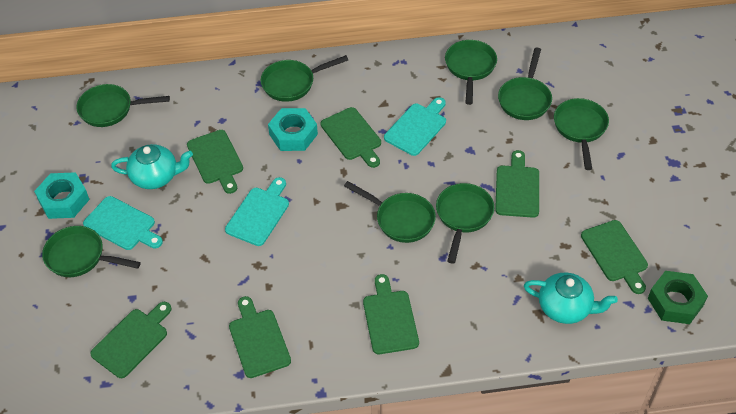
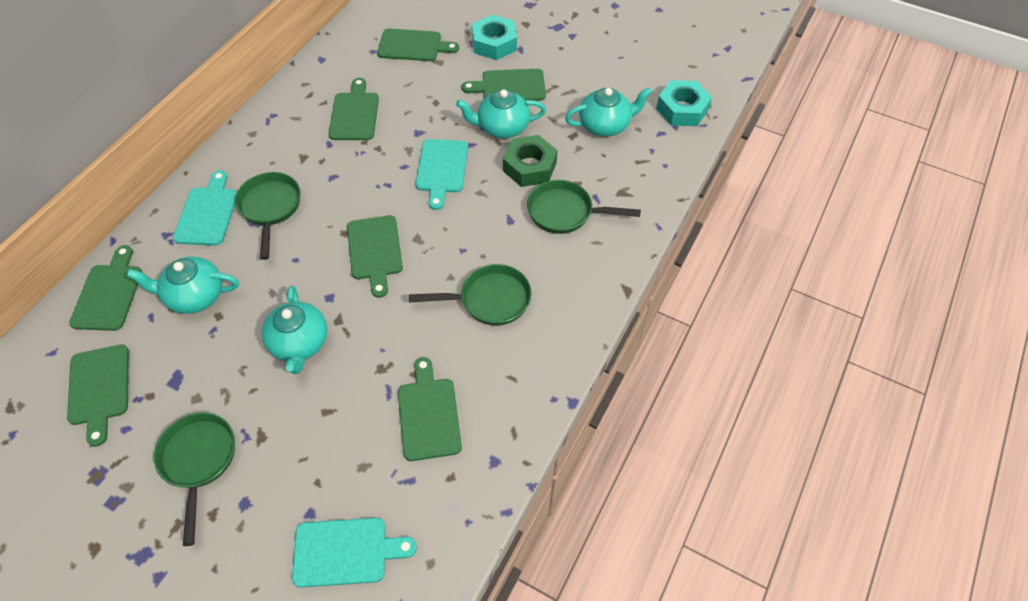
green pan: [42,226,141,277] [76,84,170,127] [261,55,348,102] [344,181,436,243] [436,183,494,264] [445,40,497,105] [498,48,552,120] [554,98,609,170] = 8 -> [154,412,235,546] [235,172,301,260] [409,264,532,326] [527,180,641,234] = 4
turquoise teapot: [111,144,193,189] [524,273,618,324] = 2 -> [127,257,239,314] [262,285,328,374] [456,89,546,138] [565,87,652,137] = 4

